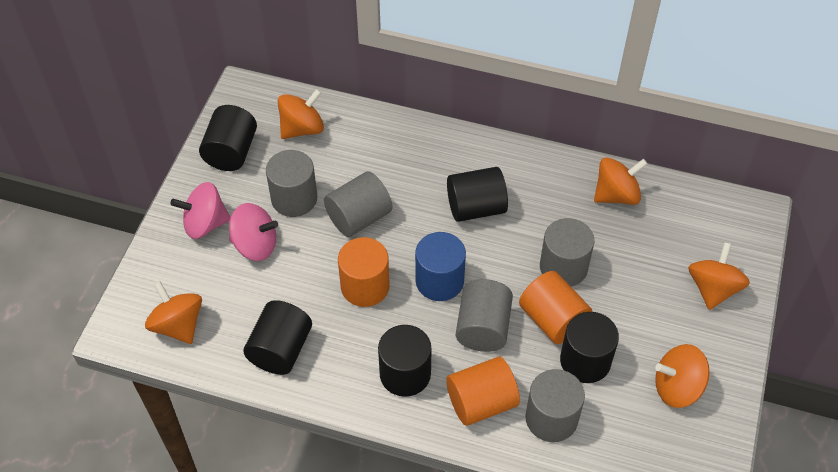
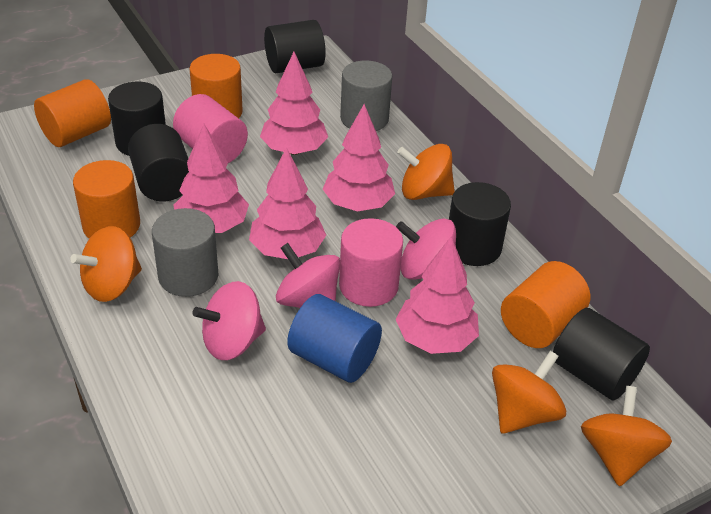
grey cylinder: [266,150,317,217] [324,171,392,237] [456,279,513,352] [525,369,585,442] [540,218,594,287] = 5 -> [152,208,219,297] [340,60,392,131] = 2
orange cylinder: [338,237,390,307] [446,357,520,426] [519,271,592,344] = 3 -> [34,79,111,147] [73,160,140,239] [190,54,243,118] [501,261,590,348] = 4
orange spinning top: [145,281,202,344] [277,89,324,139] [594,157,648,205] [655,344,710,408] [688,242,750,310] = 5 -> [70,226,142,302] [397,144,455,200] [492,351,566,434] [581,386,672,486] = 4
pink cylinder: none = 0 -> [173,94,248,163] [339,218,403,307] = 2
pink spinning top: [170,182,230,239] [229,203,278,261] = 2 -> [192,281,266,360] [276,243,341,308] [396,219,456,280] = 3
pink tree: none = 0 -> [174,124,249,233] [249,147,326,259] [260,52,328,155] [323,104,395,212] [396,236,479,354] = 5

